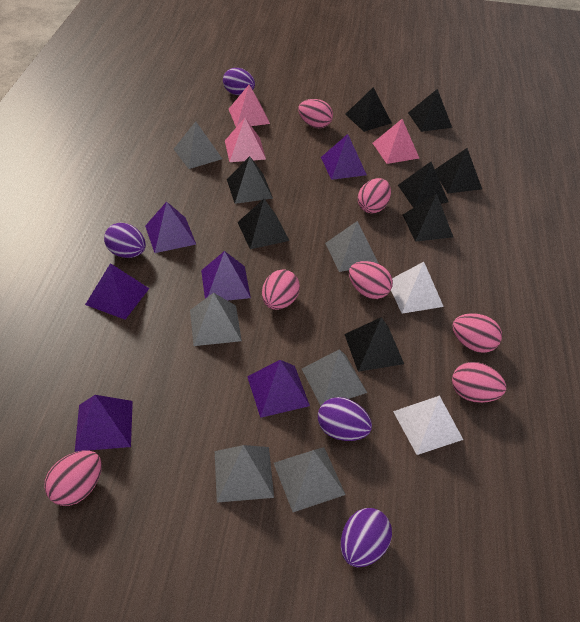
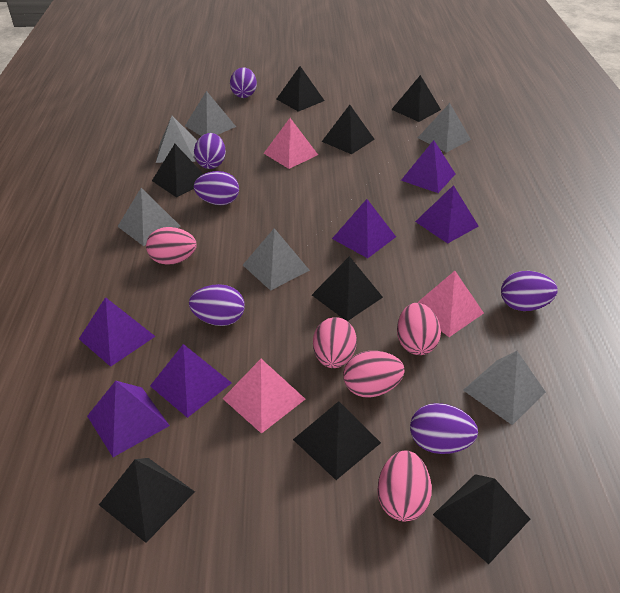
pink egg: [44,450,102,506] [262,270,300,310] [298,99,333,128] [349,261,393,299] [358,178,391,213] [452,313,502,353] [452,362,506,403] = 7 -> [146,227,197,265] [313,317,357,368] [343,351,405,398] [377,450,432,521] [397,303,441,355] = 5
purple egg: [104,223,146,258] [223,68,255,95] [318,397,372,441] [341,508,392,567] = 4 -> [189,284,245,326] [194,133,226,169] [194,171,239,205] [230,67,257,98] [410,403,478,454] [501,271,558,311] = 6
white pyramid: [391,262,444,314] [393,395,463,455] = 2 -> none = 0

